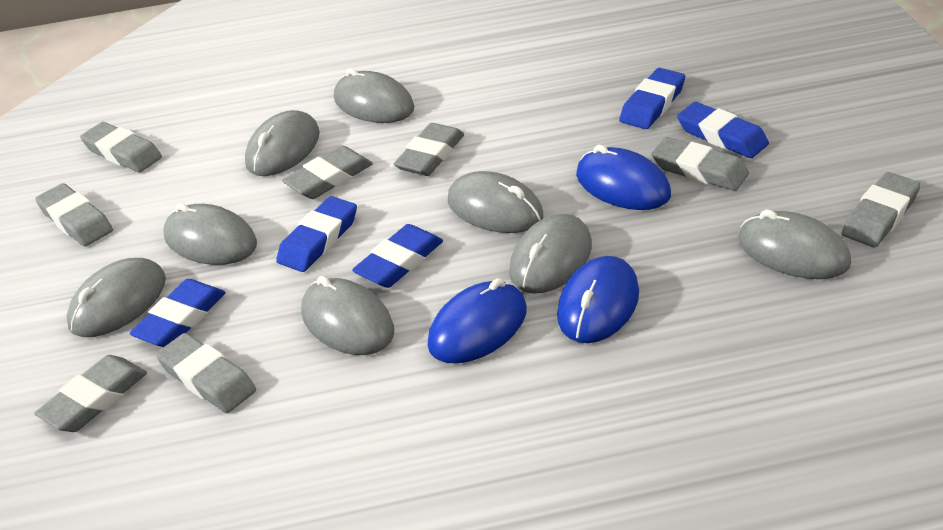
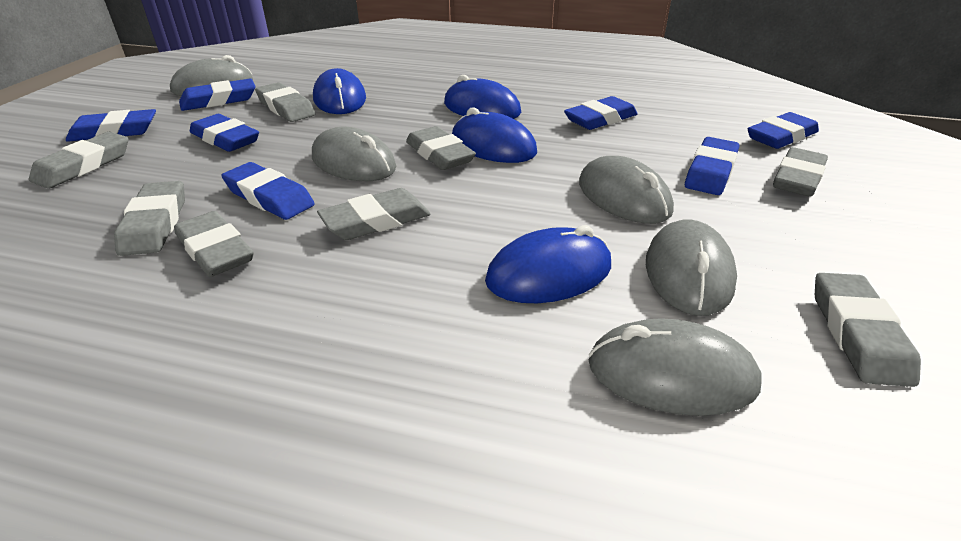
blue eraser: [130,279,226,347] [276,196,357,272] [352,224,443,288] [619,68,685,129] [677,102,769,158] = 5 -> [66,109,156,142] [179,79,256,111] [190,114,259,152] [221,162,315,220] [564,96,638,130] [685,137,739,195] [748,112,819,149] = 7
blue mouse: [428,278,527,364] [557,256,639,343] [576,145,671,210] = 3 -> [313,68,366,114] [444,75,521,119] [452,108,537,163] [485,225,611,303] = 4
grey mouse: [67,258,166,337] [163,203,257,265] [245,110,320,176] [301,276,394,355] [334,68,414,123] [447,171,543,233] [509,214,592,294] [738,210,851,279] = 8 -> [170,55,253,96] [312,127,396,181] [579,156,674,224] [589,318,762,416] [646,219,737,316] = 5

